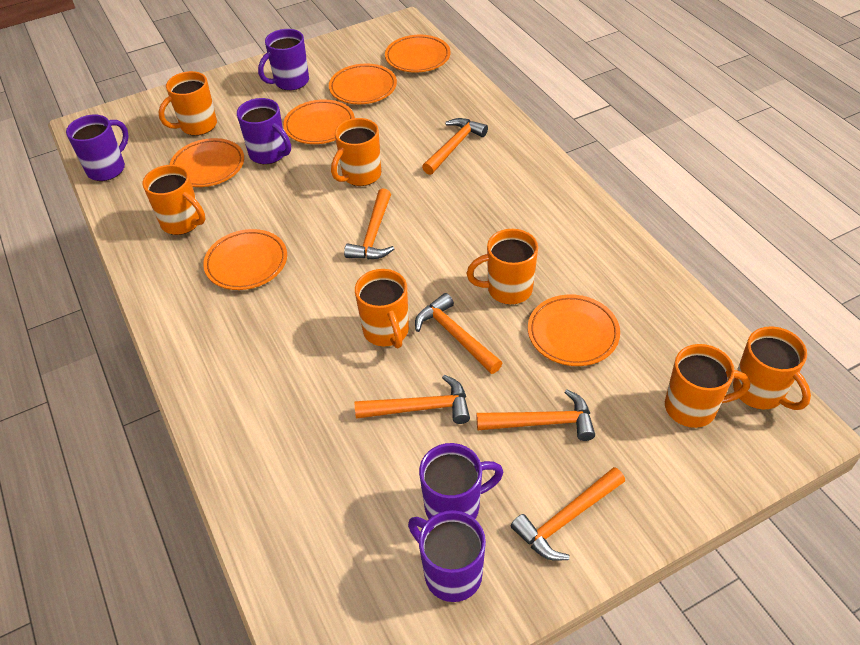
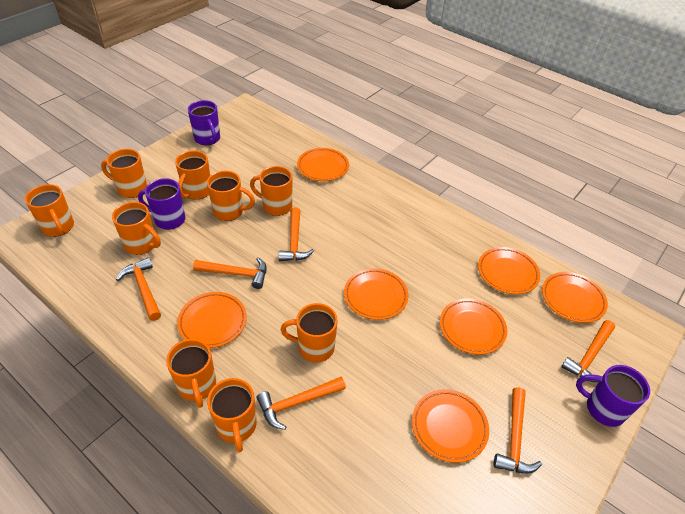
orange mug: [143,165,205,235] [159,71,217,136] [331,118,381,186] [355,269,409,348] [467,229,538,305] [665,344,751,428] [733,326,811,410] = 7 -> [25,184,74,237] [101,149,147,198] [112,202,161,255] [166,339,216,408] [175,150,210,200] [207,171,255,221] [207,378,257,453] [250,166,292,216] [281,303,338,363] = 9
orange plate: [169,138,244,187] [203,229,287,290] [283,100,355,144] [329,64,397,104] [385,35,451,72] [528,294,620,366] = 6 -> [177,292,247,348] [297,148,349,181] [344,268,409,320] [412,389,489,463] [440,298,507,355] [478,247,540,294] [542,272,608,323] = 7
purple mug: [66,115,129,181] [237,98,291,164] [258,29,309,91] [408,510,486,602] [419,443,503,519] = 5 -> [138,178,185,230] [188,100,220,145] [576,365,650,427] = 3

